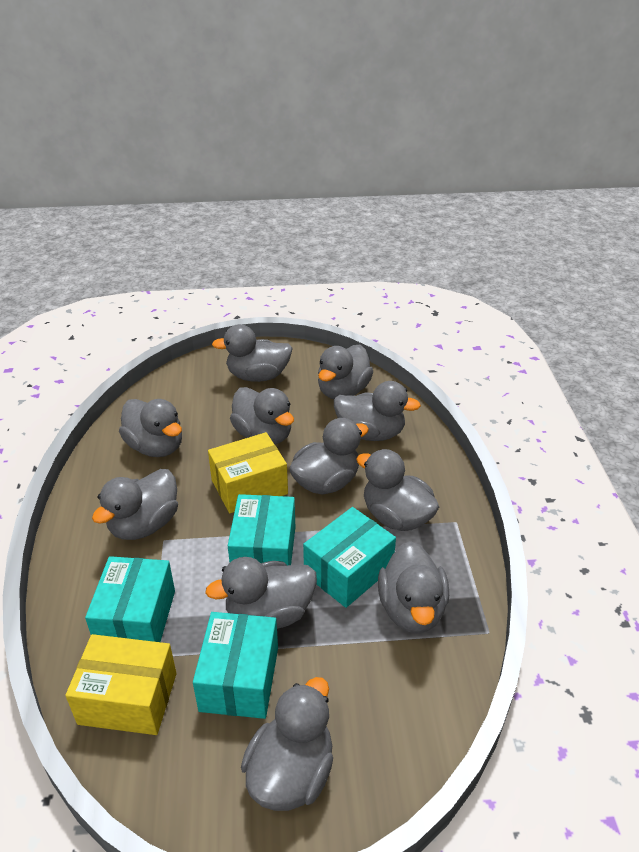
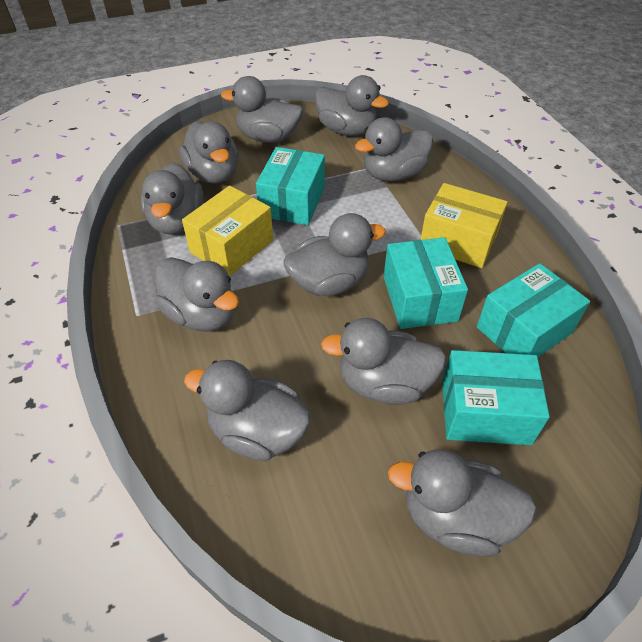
grey duck: [92,469,178,540] [119,399,182,457] [205,557,317,629] [212,324,293,382] [230,387,294,444] [241,677,333,811] [289,418,369,495] [318,345,373,399] [334,381,421,441] [356,449,439,531] [378,541,449,633] = 11 -> [141,162,203,235] [155,257,239,332] [179,121,239,184] [184,360,311,461] [221,76,303,143] [284,213,386,296] [315,75,389,136] [321,318,447,405] [355,117,433,181] [388,449,537,557] = 10

